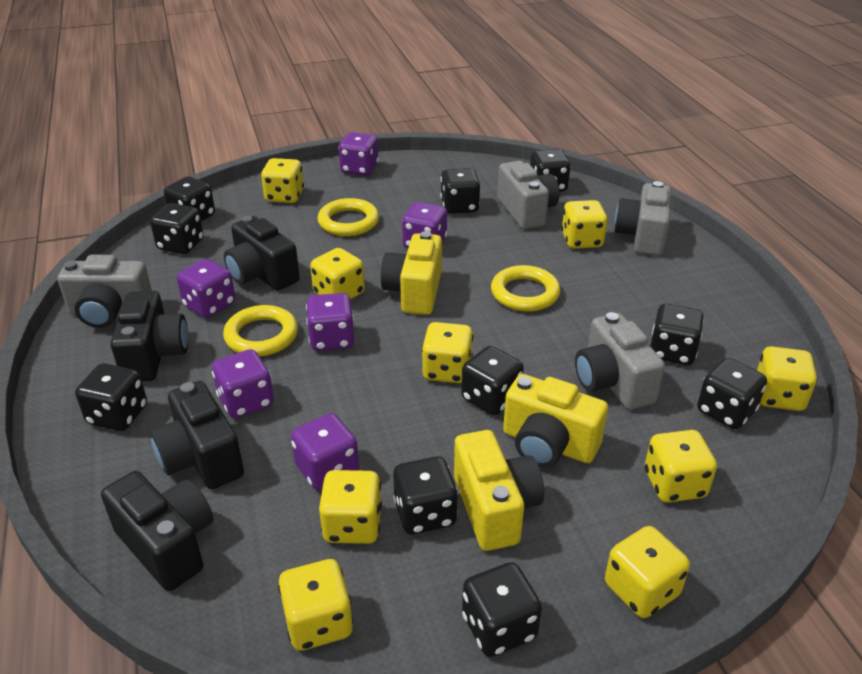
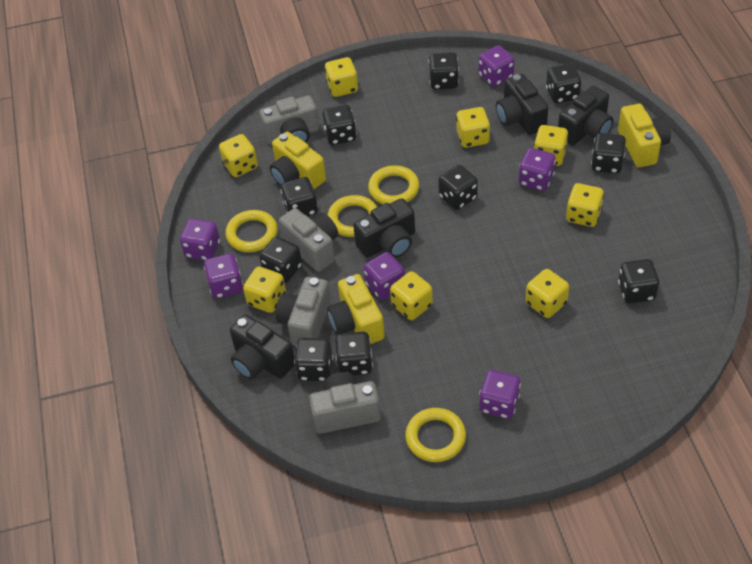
yellow dice: [261,158,304,203] [278,559,353,651] [310,248,365,299] [319,470,382,544] [422,322,473,383] [561,200,608,249] [605,526,690,618] [645,430,717,503] [757,346,817,411] = 9 -> [219,134,258,177] [243,267,286,313] [325,57,358,97] [390,271,433,320] [456,107,490,148] [526,269,569,318] [534,125,568,166] [566,183,604,227] = 8
yellow ring: [223,305,298,357] [317,198,379,236] [491,265,560,312] = 3 -> [225,210,278,252] [328,195,377,237] [368,165,419,204] [405,408,466,462] = 4

